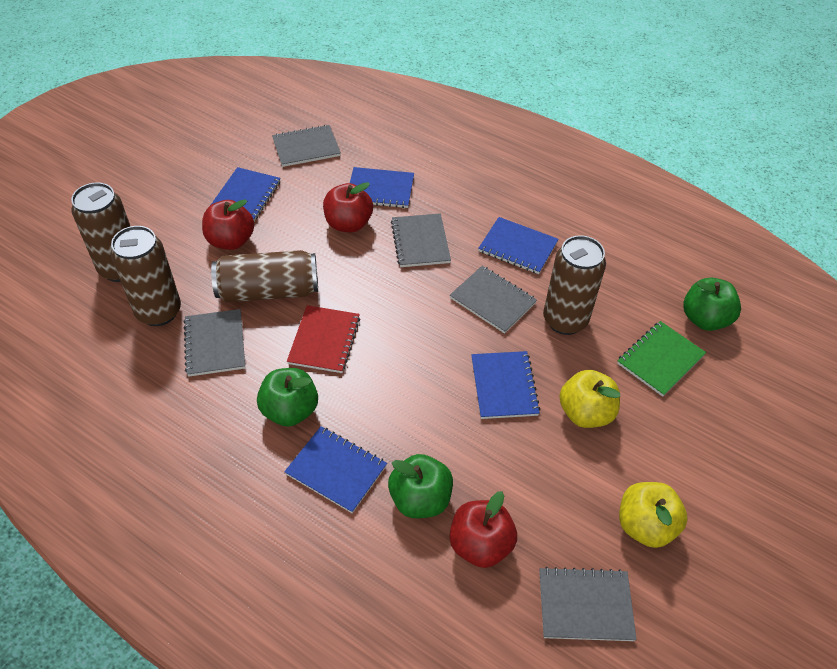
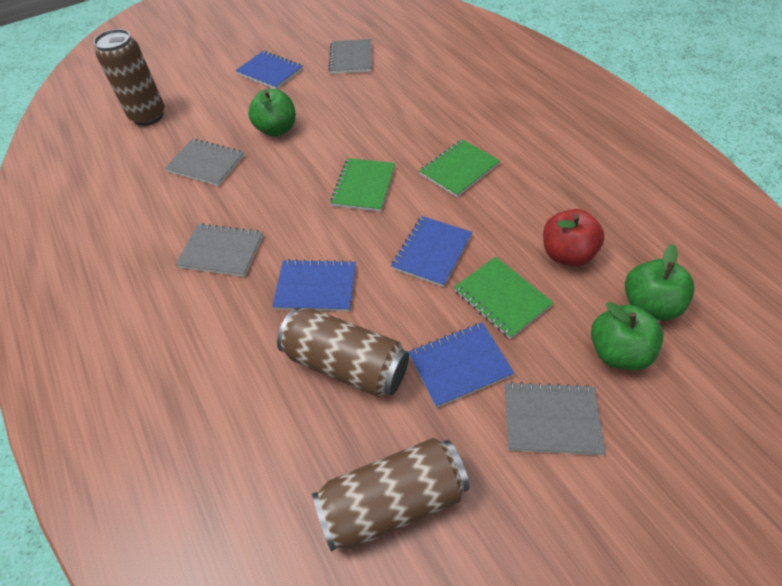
blue notebook: [211,167,281,221] [284,426,387,513] [350,167,414,208] [471,351,540,419] [478,217,559,274] = 5 -> [235,51,303,89] [272,259,356,311] [391,216,472,287] [408,322,514,408] = 4
brown can: [71,183,130,282] [111,226,181,326] [211,250,318,302] [543,235,606,335] = 4 -> [94,29,165,126] [277,308,409,397] [312,438,470,552] = 3
green notebook: [617,321,706,397] = 1 -> [330,158,395,212] [419,139,500,197] [454,257,554,339] = 3
grey notebook: [183,309,245,377] [272,125,341,167] [391,213,451,267] [450,266,537,334] [539,567,637,641] = 5 -> [165,139,244,186] [175,223,263,277] [328,39,371,74] [505,382,605,455] = 4
red apple: [202,200,254,250] [323,182,373,232] [450,491,517,568] = 3 -> [543,209,604,266] = 1
red notebook: [287,305,360,373] = 1 -> none = 0
yellow apple: [559,370,620,428] [619,482,688,548] = 2 -> none = 0

